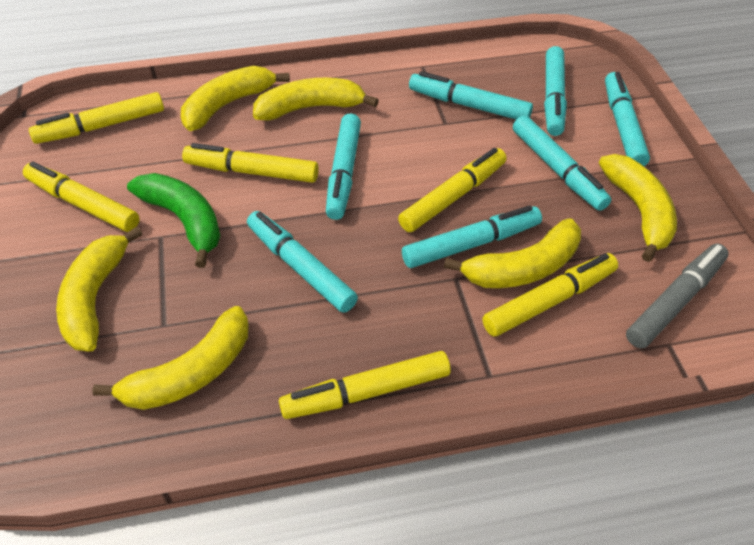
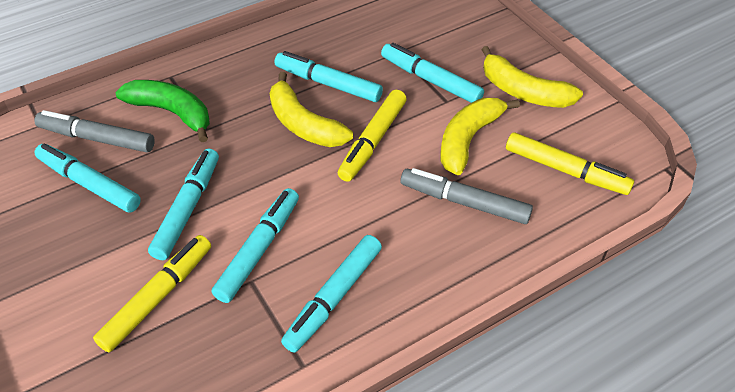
grey marker: [626,243,729,349] = 1 -> [34,110,155,153] [400,168,533,224] = 2
turquoise marker: [247,211,358,313] [326,113,361,220] [402,205,542,268] [409,71,533,119] [513,115,611,211] [544,46,567,136] [605,72,650,166] = 7 -> [34,144,141,213] [148,149,219,260] [212,188,299,303] [274,51,383,102] [281,235,382,353] [381,43,484,103] = 6
yellow banana: [56,227,143,352] [92,306,249,410] [181,66,290,131] [253,78,379,121] [444,218,581,288] [599,154,677,262] = 6 -> [270,72,353,147] [441,98,520,175] [481,46,583,108] = 3
yellow marker: [23,162,140,232] [29,92,164,144] [182,143,319,183] [279,351,451,419] [398,148,507,232] [483,253,618,337] = 6 -> [93,235,211,352] [338,90,407,182] [506,132,634,195] = 3

